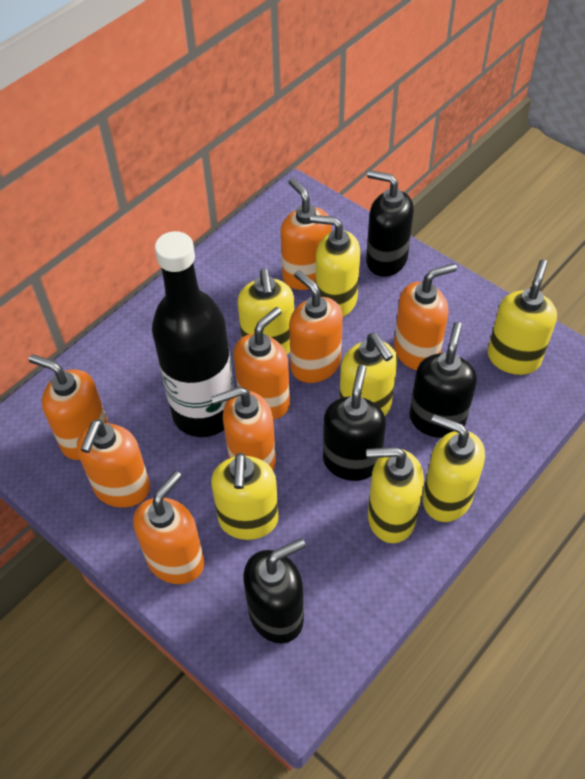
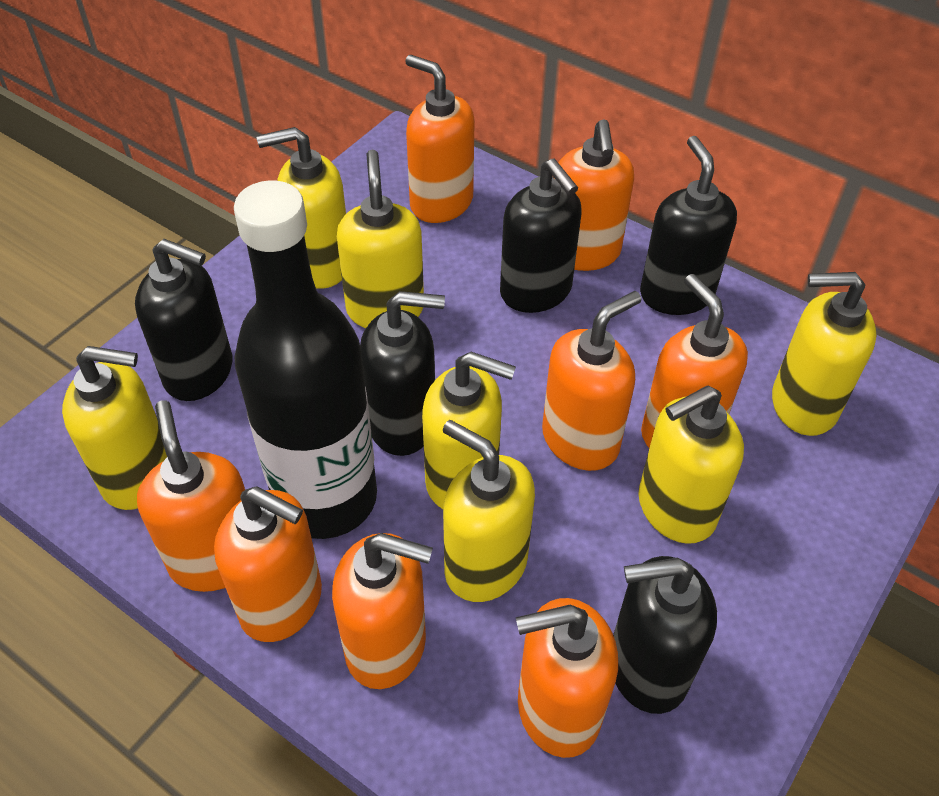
black soap dispenser: [243,538,306,643] [323,365,386,481] [366,170,414,277] [409,322,477,438] = 4 -> [135,239,232,401] [360,291,445,456] [500,159,582,313] [613,556,717,714] [640,136,737,315] = 5

